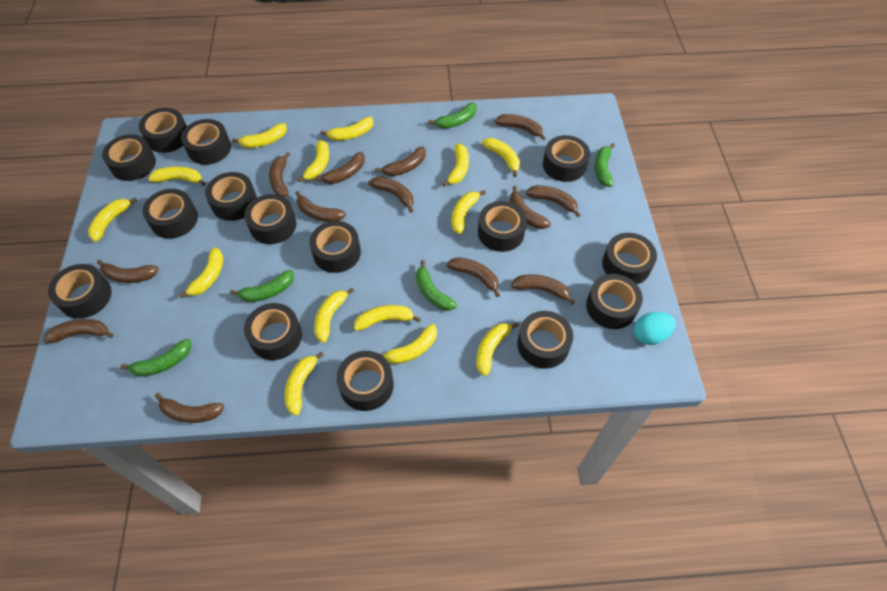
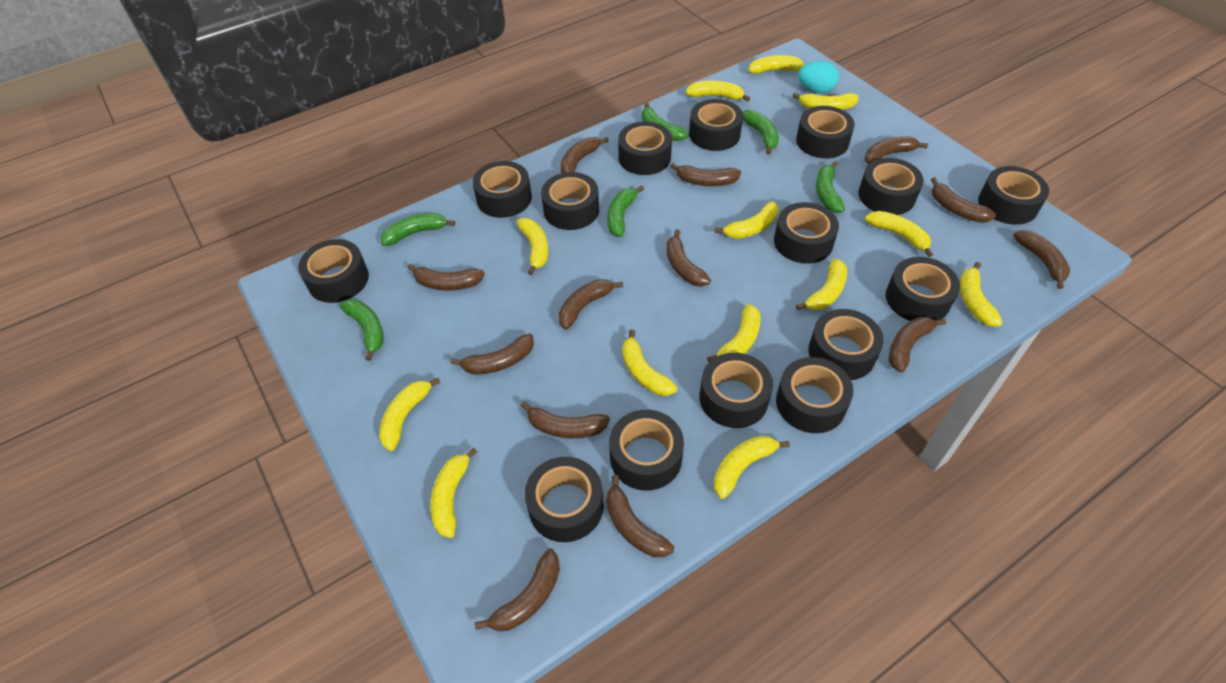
green banana: [121,339,191,377] [230,270,294,302] [416,260,457,310] [428,102,477,129] [594,143,615,187] = 5 -> [340,299,384,361] [381,213,455,246] [607,186,644,237] [642,103,688,141] [742,110,779,154] [816,161,845,213] = 6
yellow banana: [88,198,137,242] [148,166,206,186] [179,247,223,298] [232,123,287,148] [285,352,324,416] [297,140,329,182] [314,288,354,343] [320,117,374,141] [354,305,421,331] [380,324,437,364] [442,144,469,187] [452,190,486,234] [476,322,519,376] [482,138,520,177] = 14 -> [379,378,441,451] [430,448,477,538] [516,218,548,275] [622,330,678,396] [686,81,750,101] [707,304,761,362] [714,436,790,499] [715,201,779,239] [749,55,805,74] [793,93,859,110] [796,258,847,311] [865,211,933,257] [960,262,1003,327] = 13

